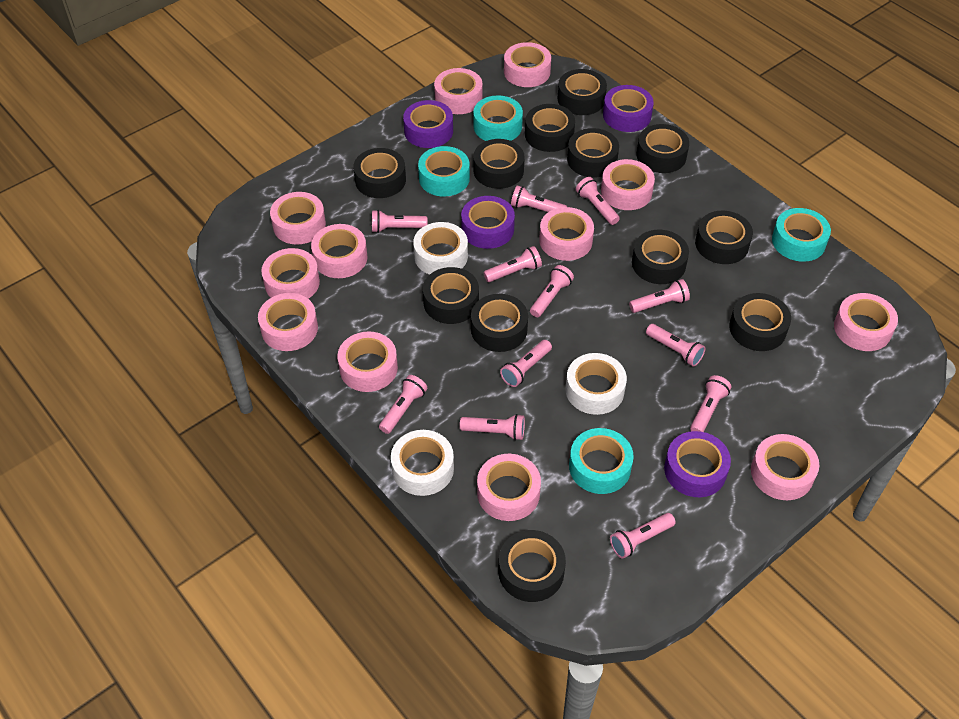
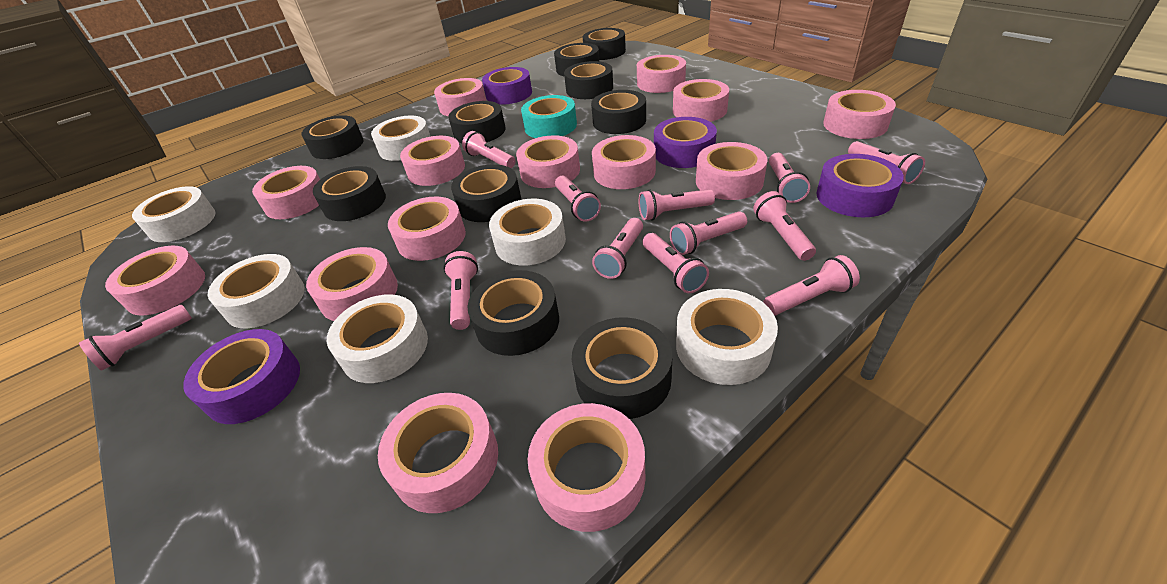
black tape: [353,148,406,198] [423,267,479,324] [471,294,528,352] [473,139,525,189] [499,530,566,602] [525,104,575,152] [558,69,607,115] [567,128,619,178] [632,230,689,284] [636,124,689,173] [695,211,753,264] [729,293,791,351] = 12 -> [301,115,363,159] [313,166,386,221] [448,101,506,143] [451,164,521,222] [467,270,559,356] [554,43,599,76] [564,61,613,99] [572,317,673,419] [583,28,626,60] [591,90,646,134] = 10
pink tape: [258,293,318,351] [261,248,320,299] [270,192,326,245] [311,224,367,278] [337,331,398,392] [434,68,483,114] [477,454,541,521] [504,42,551,87] [539,207,594,261] [601,159,655,210] [751,434,819,500] [834,293,898,351] = 12 -> [105,246,205,316] [252,166,320,219] [306,247,398,321] [378,393,498,513] [388,197,466,261] [400,136,465,186] [434,78,486,116] [516,135,580,188] [528,403,646,532] [592,135,656,189] [637,55,686,93] [673,79,729,122] [696,142,767,200] [823,90,896,139] = 14
turquoise tape: [418,146,470,197] [473,95,523,141] [569,428,634,494] [772,208,831,262] = 4 -> [521,95,577,138] = 1
white tape: [391,430,454,496] [413,222,468,275] [565,353,627,415] = 3 -> [132,186,216,242] [208,254,305,328] [327,294,428,383] [371,116,431,161] [489,199,566,265] [676,289,778,385] = 6

